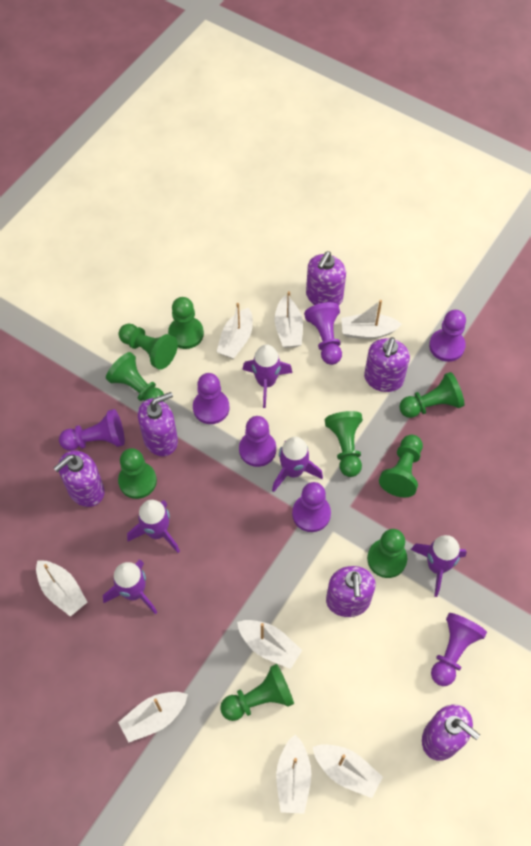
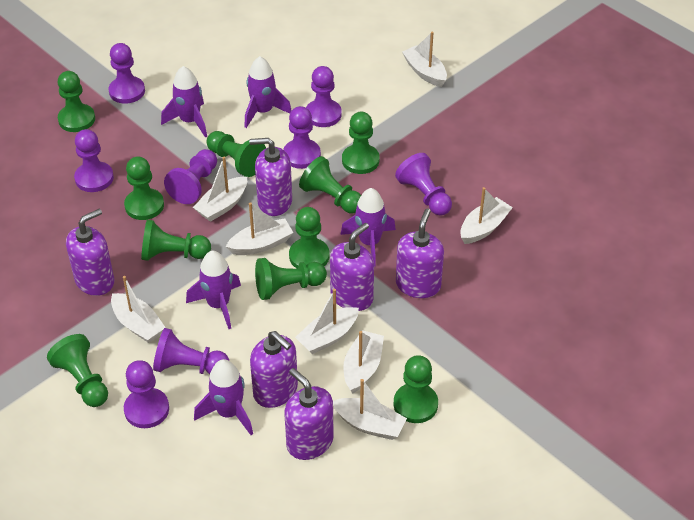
green pawn: [106,352,165,402] [118,448,157,499] [119,324,178,370] [168,297,204,349] [220,664,294,721] [325,411,363,477] [367,529,407,578] [379,435,423,497] [399,372,465,418] = 9 -> [47,334,108,407] [57,71,95,132] [124,156,164,220] [141,220,211,261] [207,131,266,177] [255,258,327,300] [289,207,329,269] [299,156,361,213] [342,112,380,174] [394,355,438,423] = 10
purple pawn: [59,409,125,451] [193,373,229,424] [239,416,276,467] [292,482,331,532] [304,302,342,365] [429,310,466,362] [431,613,487,686] = 7 -> [74,129,114,192] [108,43,145,104] [124,360,169,428] [153,328,229,374] [164,149,217,204] [283,106,321,169] [306,66,342,127] [395,153,452,216] = 8

